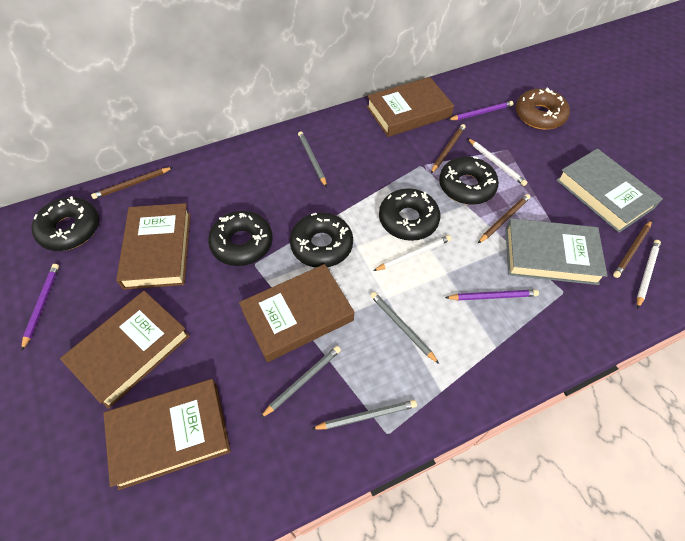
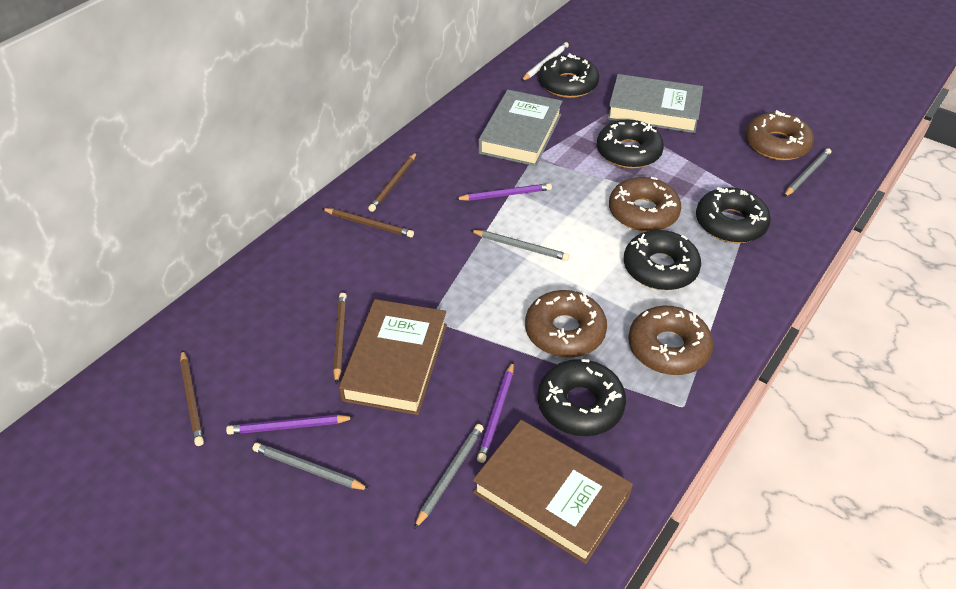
brown book: [60,291,190,409] [103,379,231,490] [116,203,191,290] [239,264,354,362] [367,77,454,137] = 5 -> [339,299,447,415] [473,420,633,564] = 2
brown donut: [516,88,570,130] = 1 -> [525,290,607,358] [609,177,681,232] [628,306,713,375] [745,110,814,160] = 4
white pencil: [373,235,451,271] [467,138,527,186] [637,240,661,309] = 3 -> [521,42,569,81] = 1

